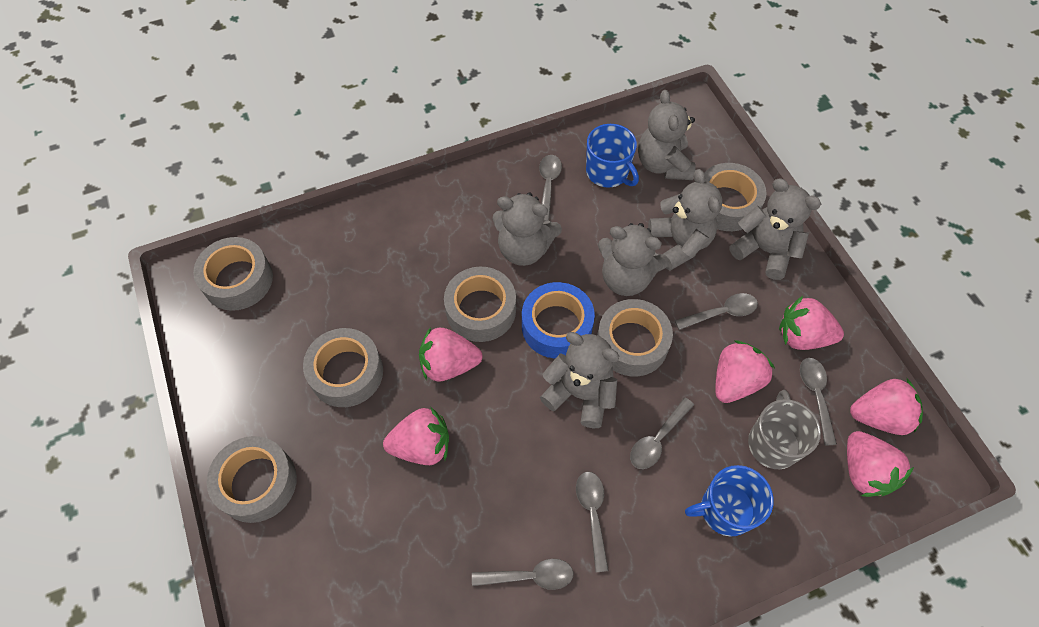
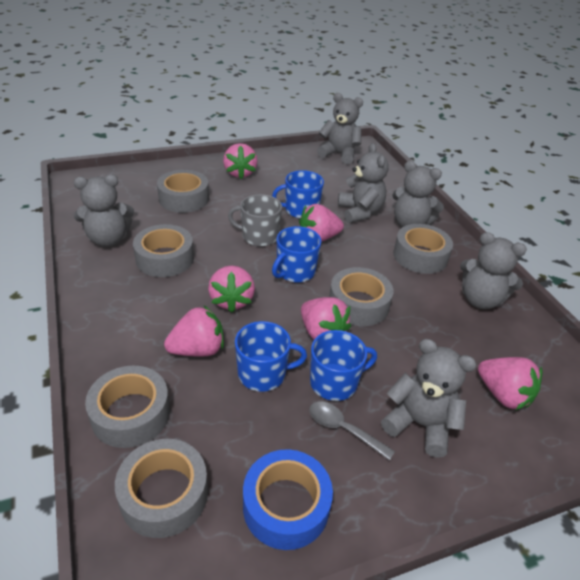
blue mug: [586,124,639,188] [685,465,774,536] = 2 -> [235,321,307,392] [272,170,324,218] [272,226,321,282] [310,330,377,401] = 4
grey spoon: [472,559,574,590] [539,155,562,221] [576,472,609,573] [630,398,694,469] [675,293,758,330] [800,358,837,446] = 6 -> [309,402,395,461] = 1

